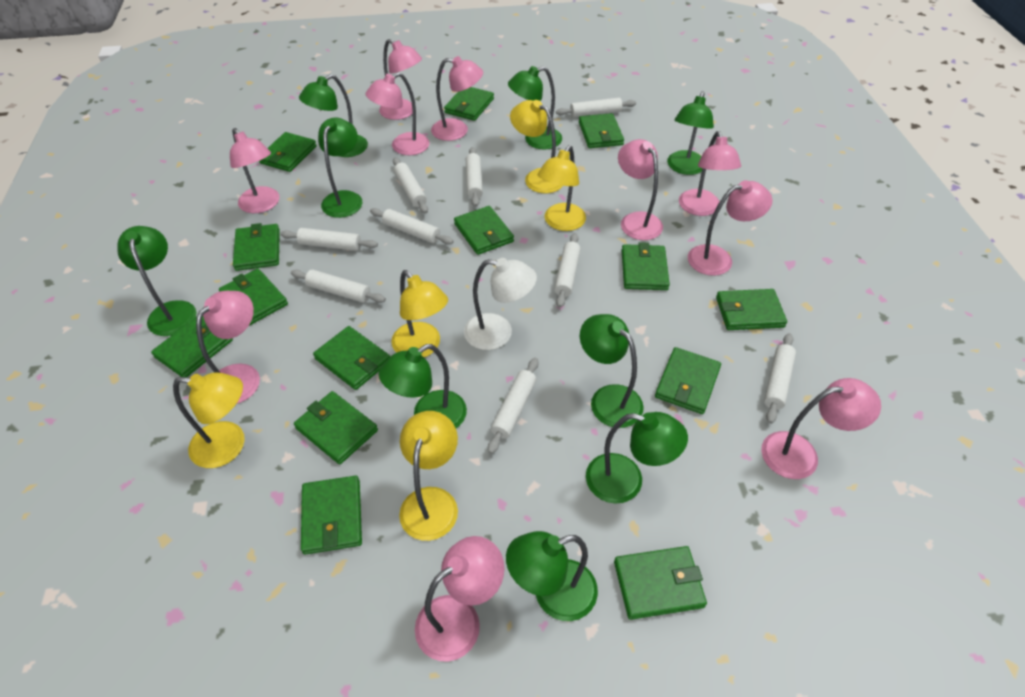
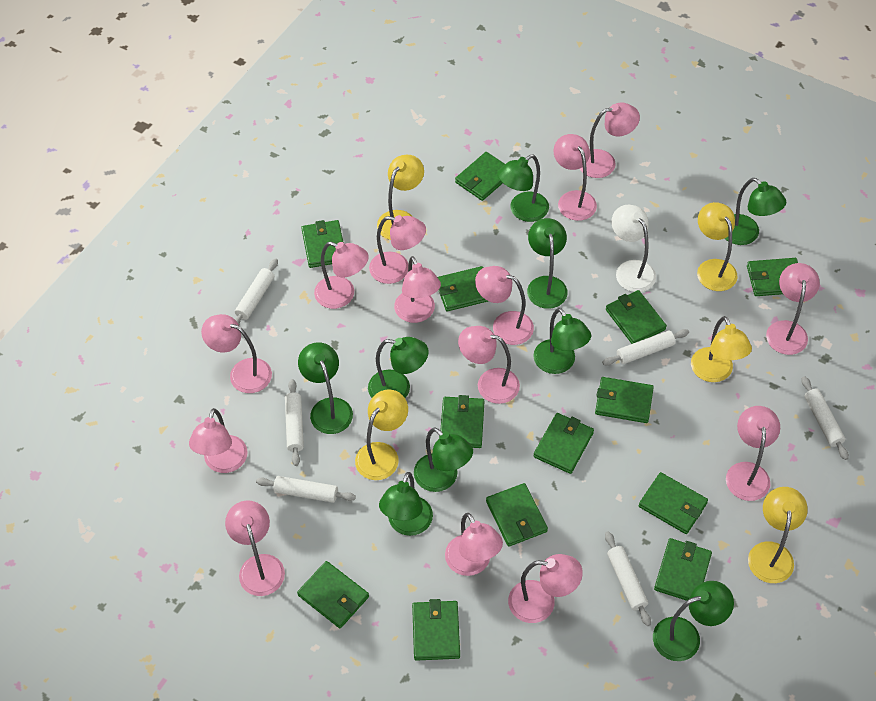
green wallet: [151,317,233,377] [219,269,288,326] [233,223,280,271] [259,132,317,172] [294,391,378,464] [301,476,362,555] [313,326,390,390] [444,87,494,121] [454,206,514,255] [579,113,624,148] [614,546,707,620] [622,242,670,290] [655,347,721,414] [716,289,787,330] = 14 -> [297,561,369,628] [301,220,344,268] [412,599,460,661] [437,266,488,311] [440,395,484,448] [455,152,505,201] [486,483,548,547] [534,413,594,474] [595,377,654,423] [606,290,667,344] [639,472,708,534] [654,538,712,601] [747,258,798,296] = 13
pink lamp: [196,291,260,404] [230,128,280,213] [365,72,430,155] [379,39,422,120] [415,536,504,662] [431,56,483,141] [618,139,663,240] [679,131,741,216] [688,180,773,276] [761,378,881,479] = 10 -> [189,408,248,473] [201,314,272,393] [225,500,285,596] [314,242,369,309] [369,215,426,284] [394,256,441,323] [445,513,503,576] [458,326,520,404] [475,266,534,345] [508,554,583,623] [554,134,597,221] [580,103,640,178] [726,406,780,501] [766,263,820,355] = 14
white rolling pin: [280,228,378,251] [291,269,386,303] [370,208,454,245] [393,157,428,214] [466,147,483,207] [488,358,538,454] [554,233,581,308] [556,98,636,118] [764,333,796,424] = 9 -> [235,258,278,324] [256,476,356,503] [285,379,304,466] [602,329,689,366] [605,531,651,626] [802,376,849,460] = 6

